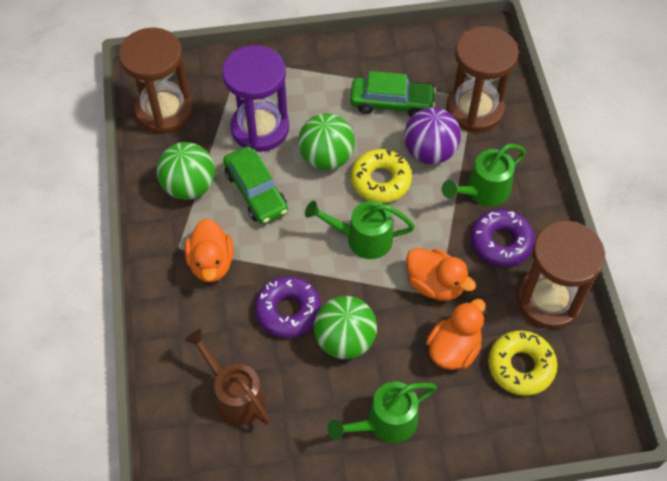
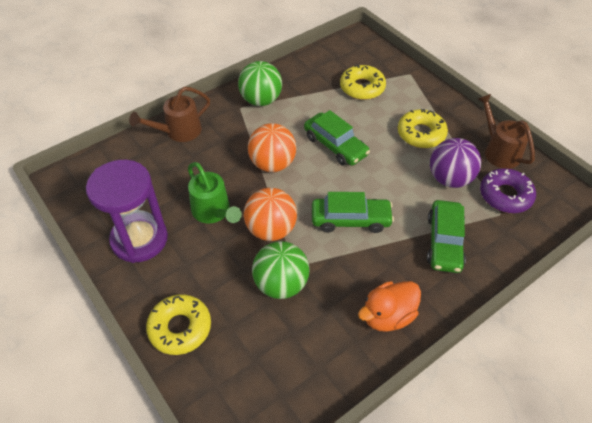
brown hourglass: [119,28,193,134] [446,26,518,132] [516,221,605,329] = 3 -> none = 0
brown watering can: [185,329,270,425] = 1 -> [129,87,210,142] [478,94,535,169] = 2
green ball: [157,142,215,200] [298,113,355,170] [314,296,377,359] = 3 -> [238,61,282,106] [252,241,309,299] = 2
green car: [223,146,288,224] [350,71,436,117] = 2 -> [304,110,370,166] [312,192,394,233] [427,200,466,273] = 3
green watering can: [305,201,415,259] [328,382,437,443] [442,144,526,206] = 3 -> [188,162,242,223] = 1
orange ball: none = 0 -> [244,188,297,241] [248,123,296,172] = 2
orange duck: [185,218,234,282] [406,248,476,301] [426,299,485,370] = 3 -> [358,281,421,332] = 1
purple donut: [255,276,321,338] [471,209,535,267] = 2 -> [480,168,536,213] = 1
yellow donut: [350,149,412,203] [488,330,557,396] = 2 -> [146,294,211,355] [340,65,386,100] [398,109,448,148] = 3

